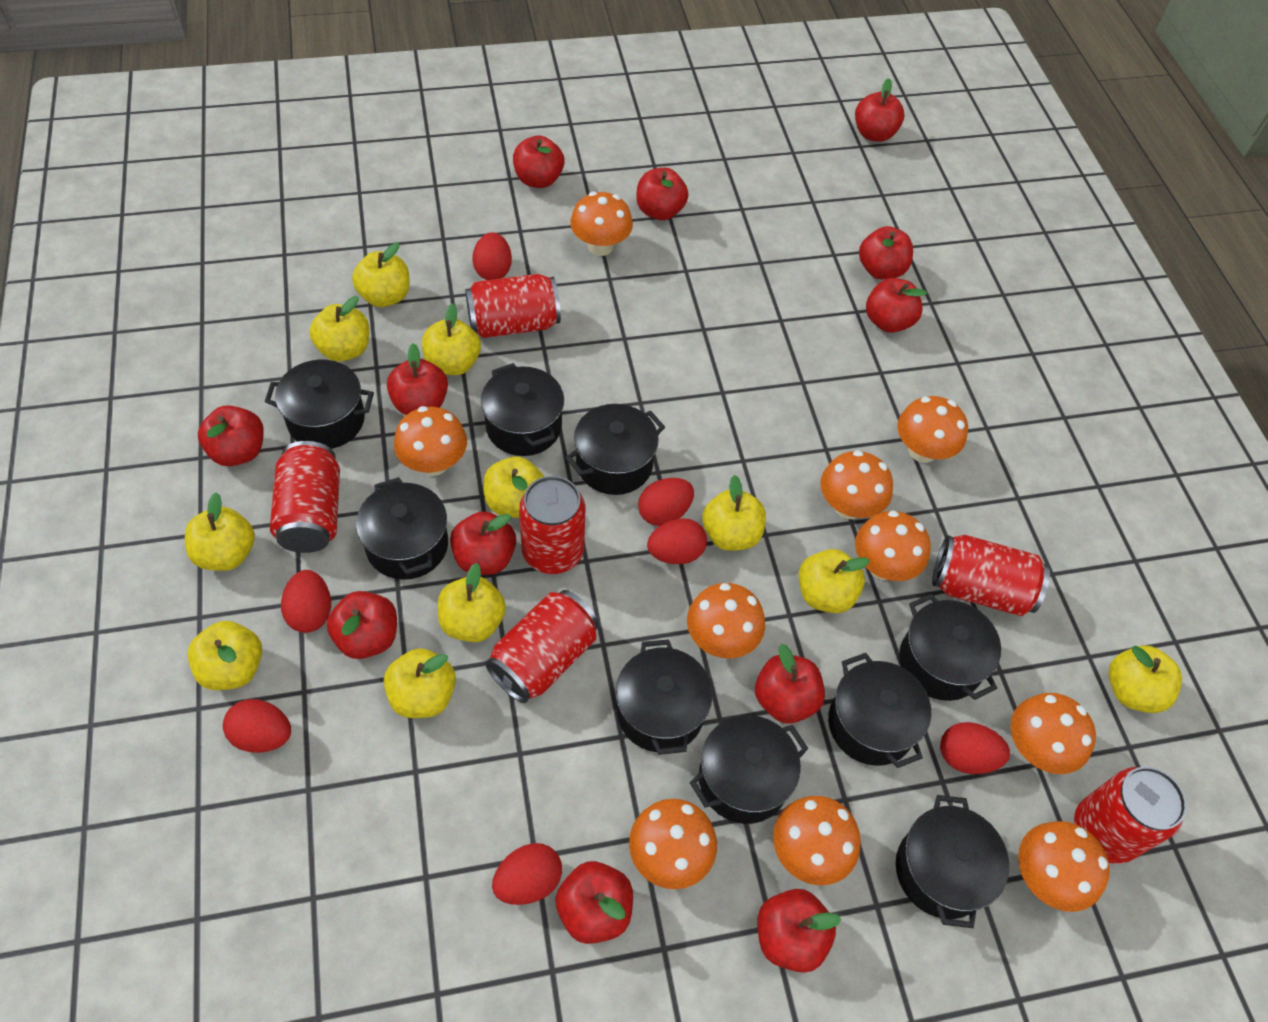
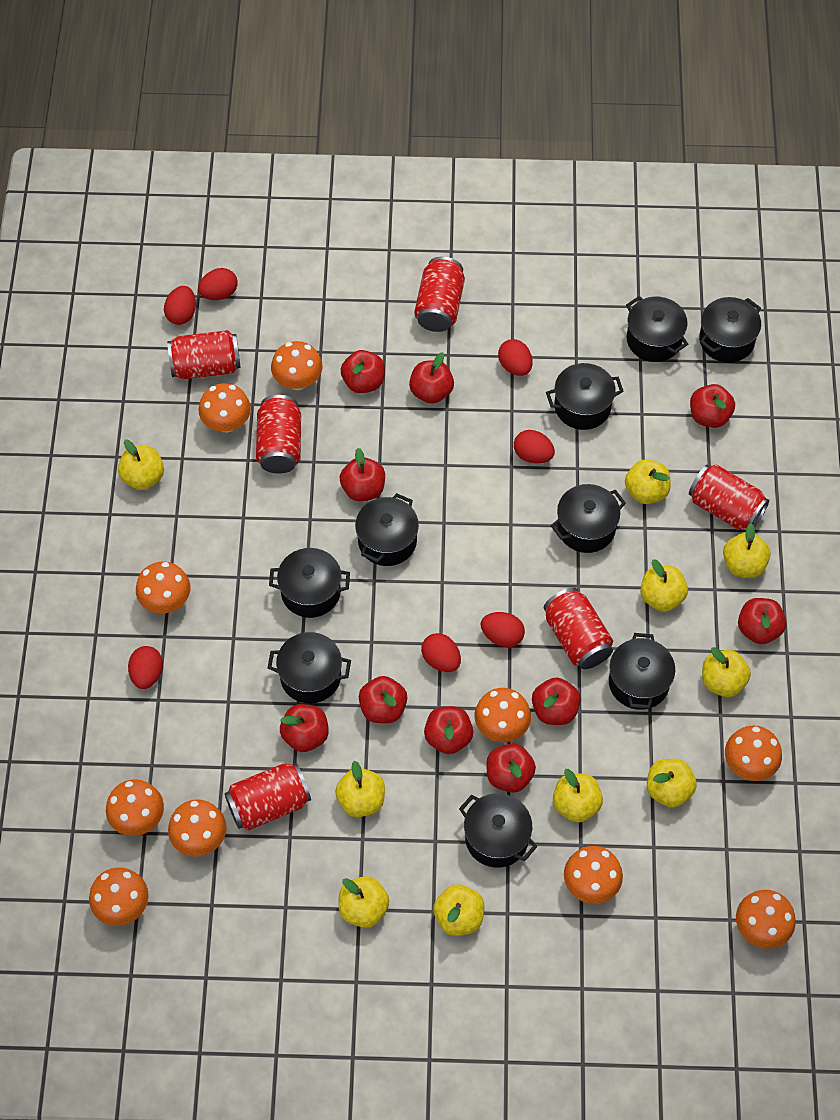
red apple: [198,405,264,466] [327,591,397,659] [387,343,448,415] [450,511,516,575] [513,136,564,188] [555,861,633,944] [636,168,688,220] [755,644,825,723] [757,889,841,973] [855,79,904,142] [859,226,913,279] [866,278,927,333] = 12 -> [280,704,329,752] [340,448,385,502] [341,350,385,393] [359,676,407,723] [409,352,454,404] [424,706,473,754] [486,744,536,793] [532,677,581,725] [690,384,735,428] [738,598,786,644] = 10
yellow apple: [185,493,255,571] [187,621,262,690] [309,296,369,361] [352,242,410,307] [384,648,456,718] [422,303,481,375] [438,563,506,642] [483,457,544,518] [702,475,766,551] [799,549,870,613] [1109,646,1182,713] = 11 -> [118,440,164,490] [335,761,385,817] [339,876,389,928] [433,884,484,936] [553,769,603,822] [625,459,671,504] [640,559,688,612] [647,759,697,807] [702,647,751,697] [723,523,771,578] = 10

